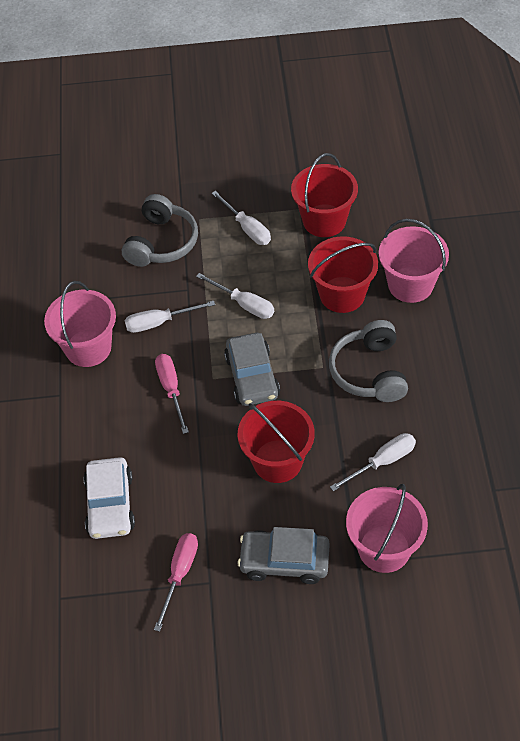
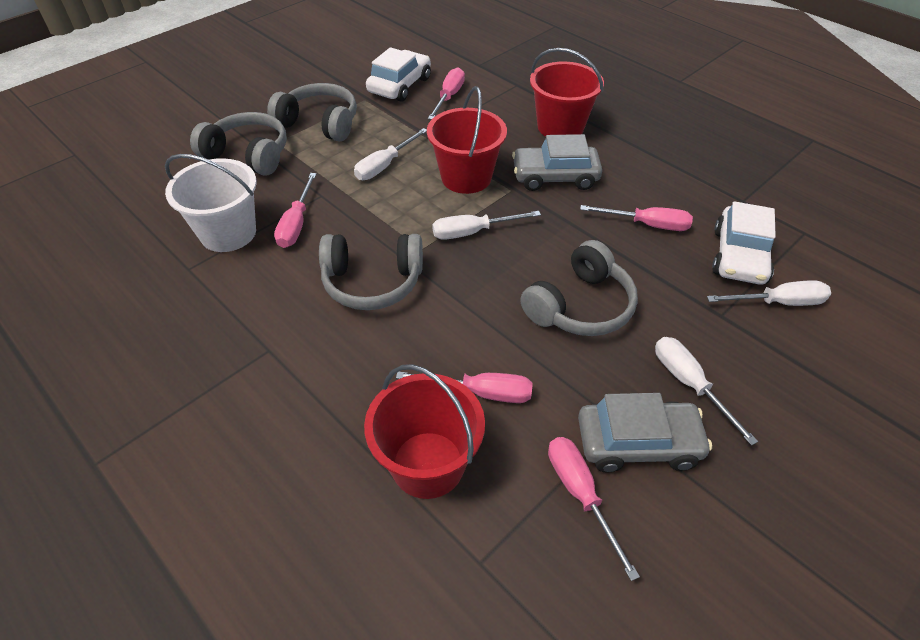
grey headphones: [122,194,198,267] [329,320,408,402] = 2 -> [190,112,287,176] [267,83,357,142] [319,234,423,310] [520,240,638,336] = 4
pink bucket: [44,281,116,367] [346,484,428,573] [379,219,449,303] = 3 -> none = 0
pink screwdriver: [154,533,198,632] [155,354,189,434] = 2 -> [274,173,317,248] [396,372,533,403] [428,67,465,120] [548,437,640,581] [580,205,693,231] = 5
white bucket: none = 0 -> [165,154,257,252] = 1
white car: [83,457,135,539] = 1 -> [366,47,431,102] [712,201,776,285] = 2

